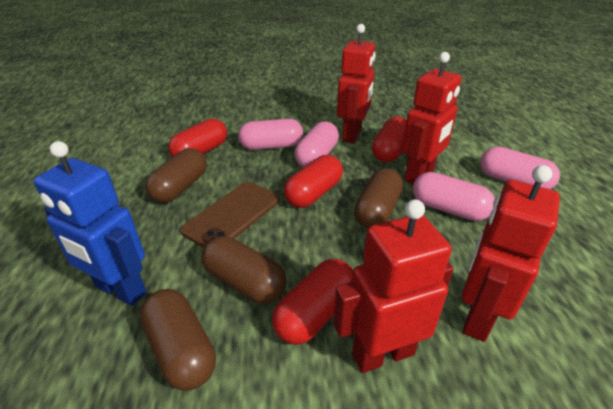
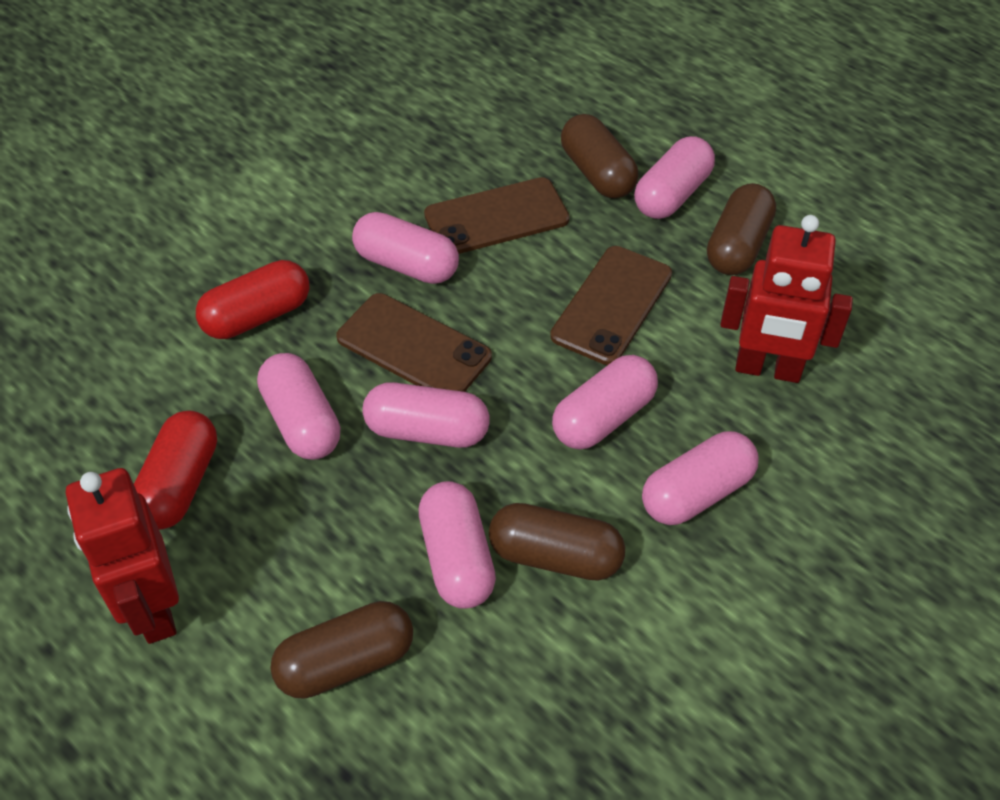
blue robot: [34,141,147,306] = 1 -> none = 0
brown phone: [180,182,280,248] = 1 -> [336,293,492,392] [424,177,570,254] [550,246,672,365] = 3
pink capsule: [238,119,303,150] [295,121,339,167] [413,172,495,221] [480,146,560,189] = 4 -> [257,353,341,460] [352,212,459,284] [362,382,490,448] [419,481,496,609] [552,355,658,449] [634,136,715,219] [642,431,759,525] = 7
red capsule: [168,118,227,157] [272,259,353,344] [284,155,343,208] [372,117,407,162] = 4 -> [134,410,217,530] [196,260,309,339] = 2
red robot: [333,199,453,373] [337,24,376,143] [402,52,462,184] [462,165,560,342] = 4 -> [66,468,179,644] [720,215,853,383] = 2

